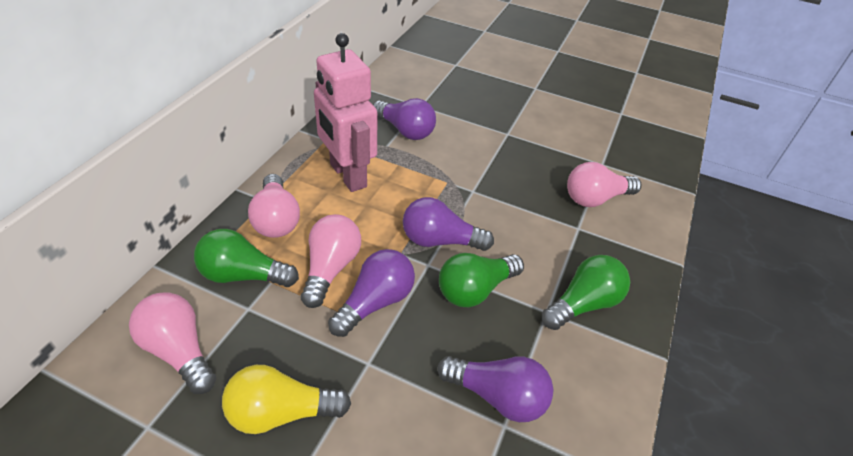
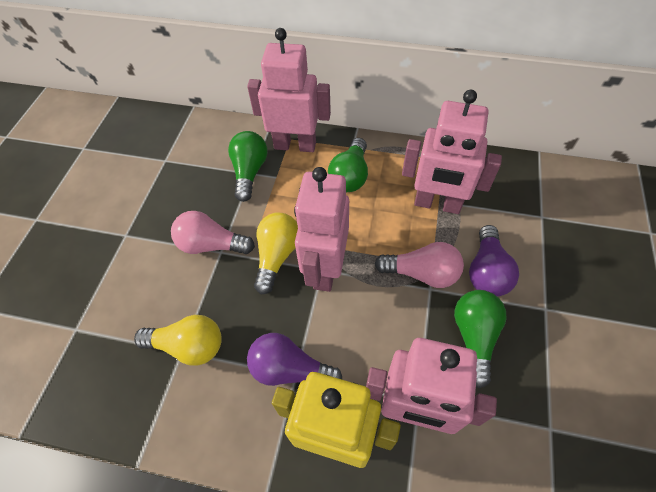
pink light bulb: [129,292,216,394] [248,174,300,238] [301,214,361,308] [567,162,641,207] = 4 -> [171,211,255,254] [375,242,464,288] = 2
pink robot: [314,33,377,192] = 1 -> [247,28,331,152] [294,167,349,292] [366,338,497,434] [402,90,502,214] = 4
purple light bulb: [328,249,415,337] [373,98,436,140] [403,197,494,251] [437,356,553,422] = 4 -> [247,333,342,386] [469,225,519,296] = 2
yellow light bulb: [222,365,351,434] = 1 -> [134,315,222,366] [254,213,298,294] = 2
yellow robot: none = 0 -> [272,372,401,468] = 1

